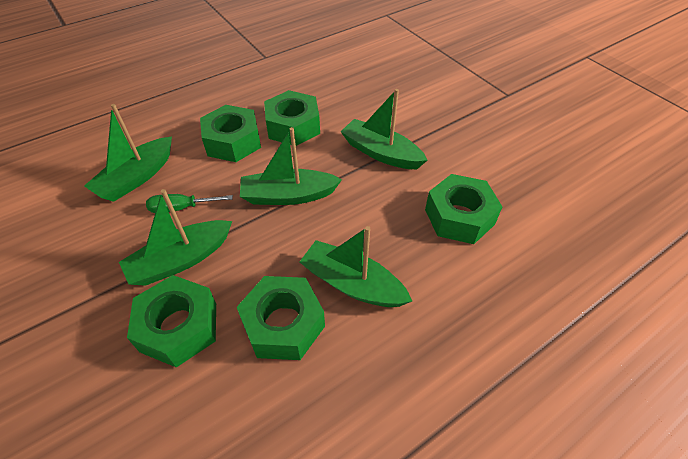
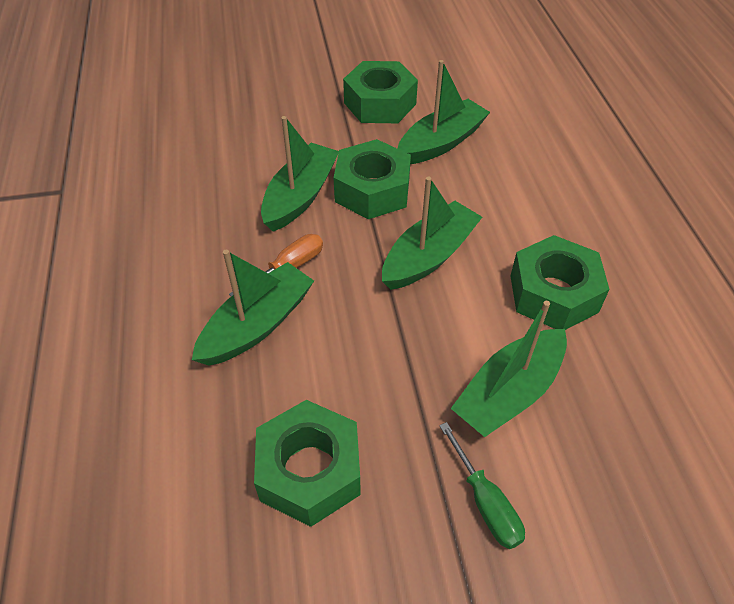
green nut: [127,275,216,367] [200,105,261,162] [237,276,325,360] [264,90,320,146] [425,174,502,244] = 5 -> [254,400,361,527] [334,139,411,219] [343,61,418,123] [510,235,610,330] = 4
orange screwdriver: none = 0 -> [229,234,323,296] = 1

